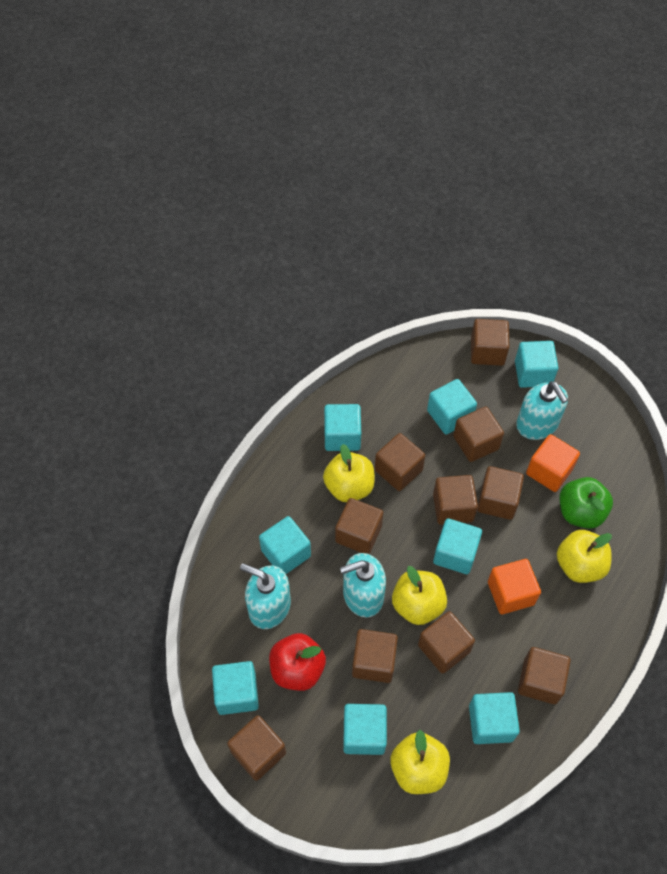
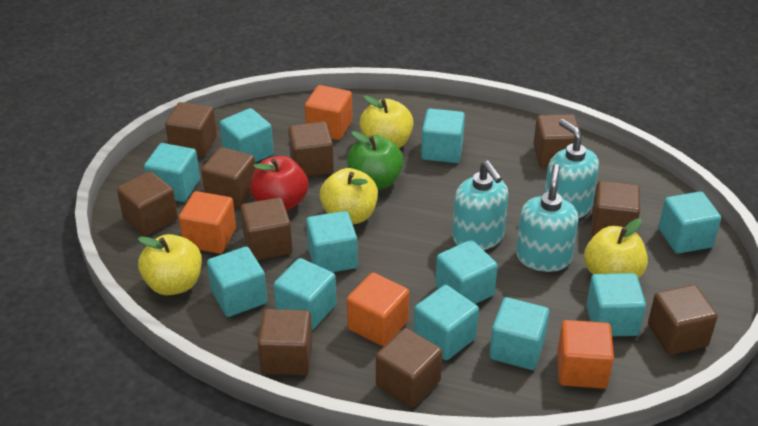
orange cube: [488,559,541,614] [526,434,580,492] = 2 -> [179,191,236,254] [305,85,353,140] [347,273,409,346] [557,320,614,389] = 4
turquoise cube: [212,661,259,715] [259,516,311,574] [324,404,361,451] [343,704,387,755] [427,379,477,434] [433,518,482,574] [469,692,520,744] [515,341,558,388] = 8 -> [144,143,200,202] [207,247,267,317] [220,108,274,163] [274,258,336,330] [306,211,358,272] [414,285,479,360] [421,109,465,163] [435,240,498,304] [489,297,549,370] [586,273,646,336] [658,191,721,254] = 11

